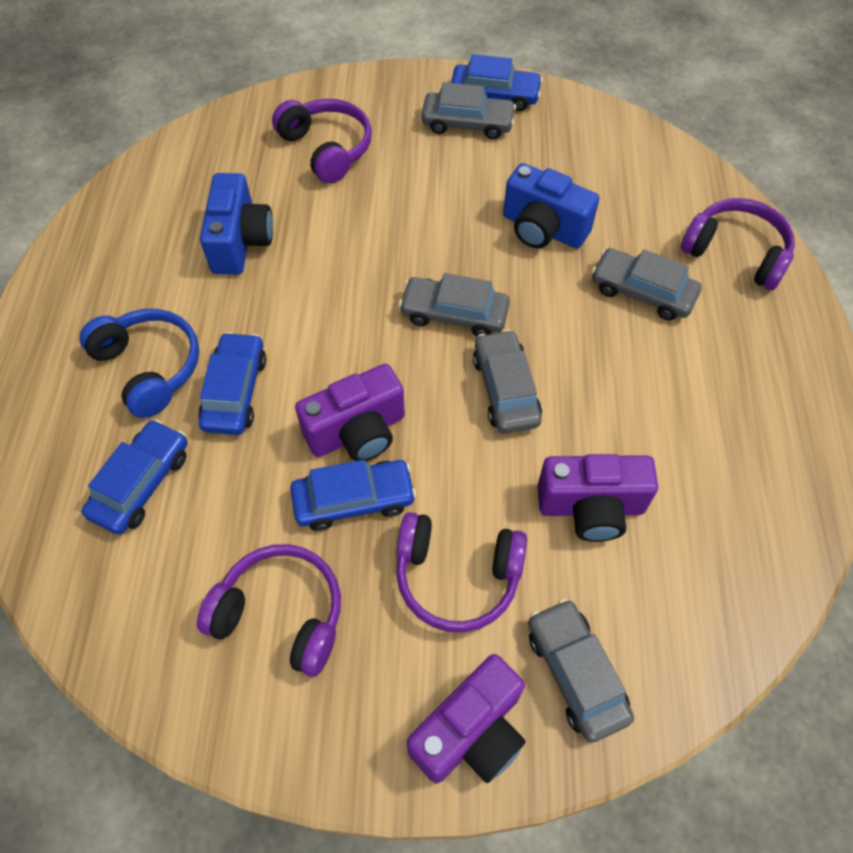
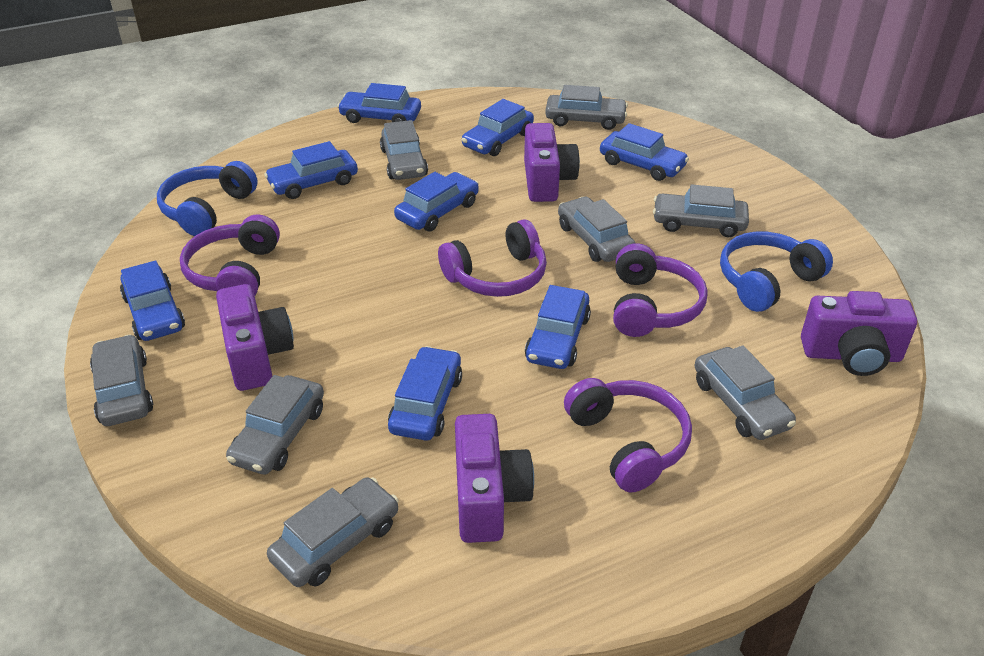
blue camera: [200,173,273,274] [503,163,600,248] = 2 -> none = 0
blue car: [82,419,188,535] [198,332,266,435] [290,460,416,531] [451,54,543,111] = 4 -> [120,260,185,341] [264,141,358,199] [337,83,421,123] [388,346,462,441] [394,172,479,232] [462,99,534,156] [525,285,591,369] [600,123,689,181] = 8
blue headphones: [79,309,199,418] = 1 -> [157,161,258,236] [720,232,833,312] = 2
grey car: [399,273,510,337] [422,82,516,139] [473,330,542,433] [528,599,634,743] [591,248,702,320] = 5 -> [90,334,153,426] [226,375,324,474] [267,477,399,587] [380,120,428,180] [545,85,628,130] [558,197,636,262] [653,184,749,237] [695,345,796,440] = 8
purple camera: [295,364,405,461] [407,654,526,783] [537,454,658,542] = 3 -> [216,284,294,391] [455,414,534,543] [524,123,580,202] [801,291,917,376] = 4

